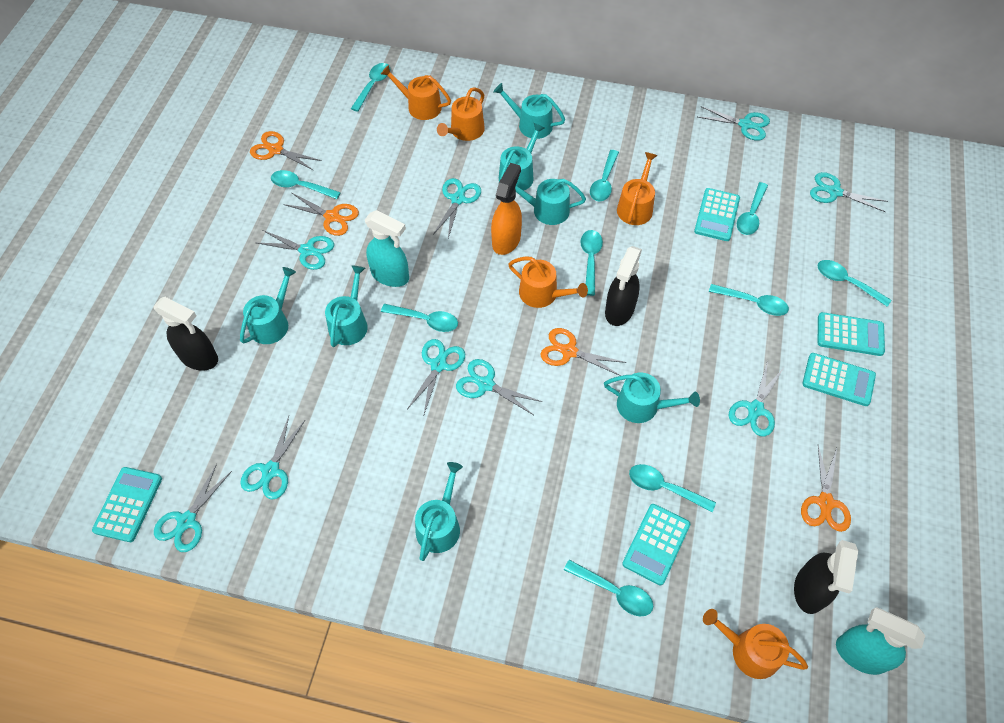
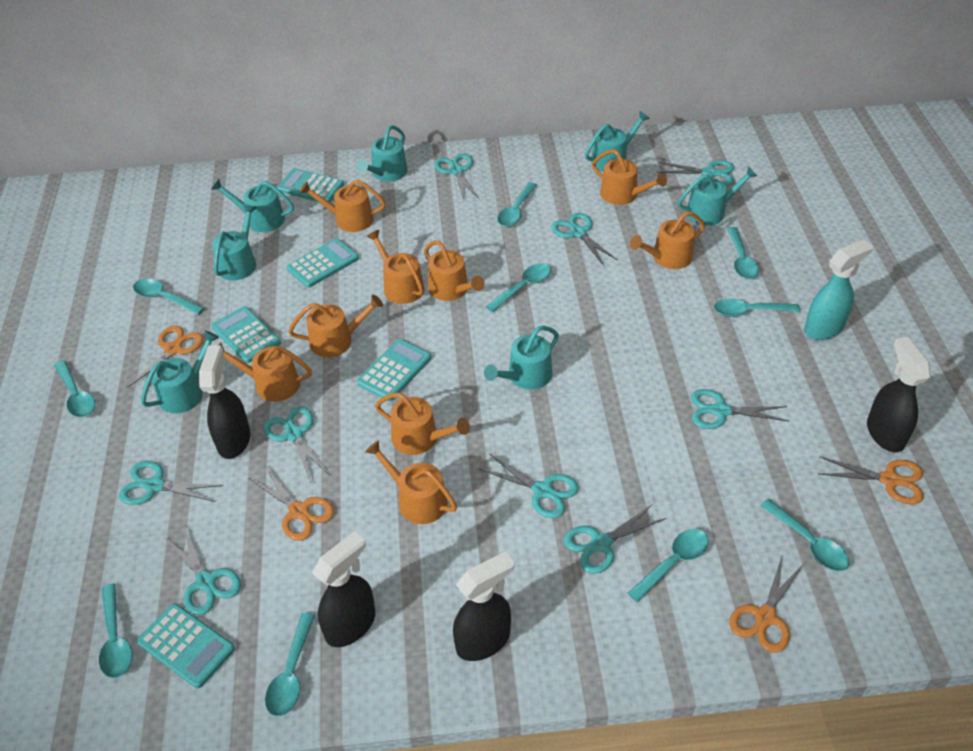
black spray bottle: [153,297,218,371] [605,246,642,326] [794,540,858,614] = 3 -> [199,345,250,459] [312,531,375,647] [453,551,514,661] [867,337,931,452] = 4
orange spray bottle: [491,163,522,255] = 1 -> none = 0
orange watering can: [381,65,451,120] [437,87,485,141] [508,256,588,308] [617,152,658,225] [703,609,808,679] = 5 -> [218,342,312,402] [288,295,383,357] [300,180,386,232] [365,440,457,524] [366,230,424,304] [375,393,470,455] [424,240,485,301] [592,149,667,205] [630,211,705,269] = 9
turquoise spray bottle: [365,210,409,287] [836,607,925,675] = 2 -> [804,239,873,340] = 1

